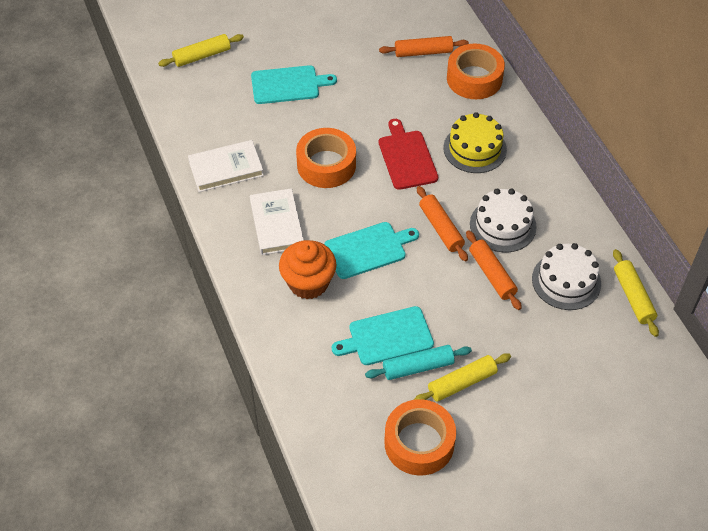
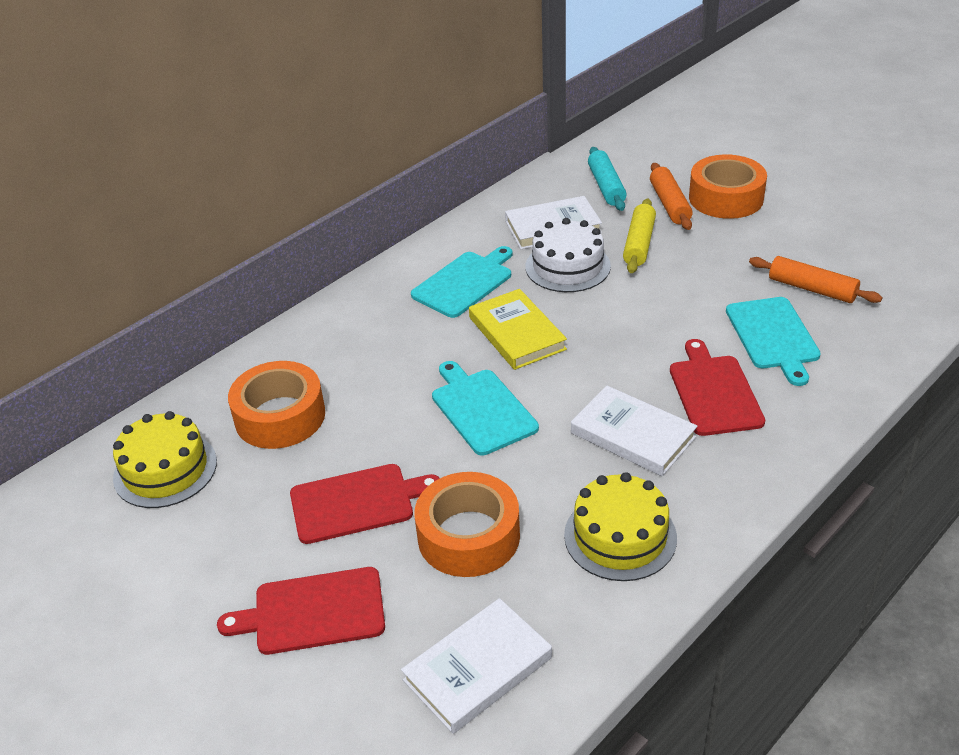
orange cupcake: [279,240,337,299] = 1 -> none = 0
orange rolling pin: [379,36,469,57] [417,186,468,262] [466,230,522,310] = 3 -> [650,163,693,230] [749,256,883,303] = 2
red cutting board: [379,119,438,190] = 1 -> [217,567,385,655] [290,464,440,544] [670,339,765,436] = 3
white book: [188,140,264,192] [250,188,304,255] = 2 -> [401,598,552,734] [505,196,602,249] [571,385,697,476] = 3
white cake: [470,189,537,252] [532,243,601,310] = 2 -> [525,218,611,292] = 1
yellow book: none = 0 -> [469,289,567,370] = 1
yellow cake: [443,112,507,173] = 1 -> [113,411,217,508] [564,472,677,581] = 2
yellow rolling pin: [158,34,244,67] [414,353,511,402] [613,249,659,337] = 3 -> [623,199,656,273] = 1

